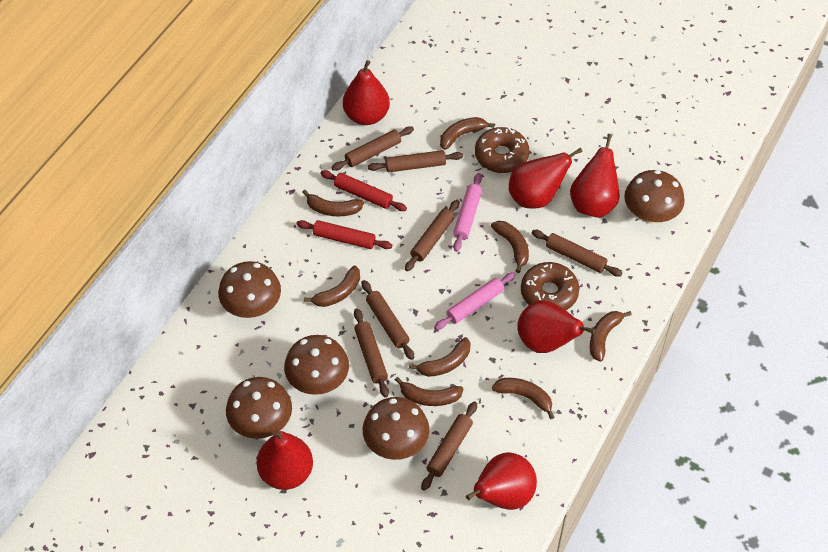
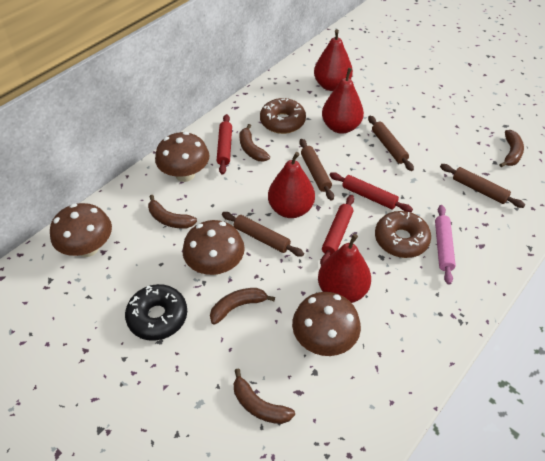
black donut: none = 0 -> [125,284,187,341] = 1
brown banana: [302,190,364,216] [304,266,360,307] [395,377,463,406] [409,337,470,377] [440,117,495,150] [491,221,529,273] [492,378,555,419] [590,311,632,362] = 8 -> [148,195,197,229] [210,288,275,325] [234,368,295,424] [239,124,270,161] [499,130,524,167] = 5
brown mushroom: [218,261,281,318] [226,377,292,439] [284,335,349,395] [363,397,429,460] [624,170,685,224] = 5 -> [50,203,112,257] [155,132,210,182] [182,220,245,275] [292,292,361,356] = 4
brown rolling pin: [331,126,414,171] [354,308,389,397] [362,280,414,360] [368,150,463,172] [405,200,460,271] [421,401,477,491] [531,230,623,277] = 7 -> [222,212,304,257] [299,139,334,201] [368,116,414,171] [440,164,525,208] = 4
pink rolling pin: [434,272,516,330] [453,173,482,252] = 2 -> [435,205,456,285] = 1
red pear: [256,430,313,490] [343,60,390,125] [466,452,537,510] [509,148,583,209] [517,300,595,353] [570,134,619,218] = 6 -> [268,152,315,218] [314,29,353,91] [318,234,371,303] [322,68,364,134] = 4
red rolling pin: [296,220,392,249] [320,170,407,211] = 2 -> [217,114,232,175] [320,195,354,265] [330,172,413,212] = 3

